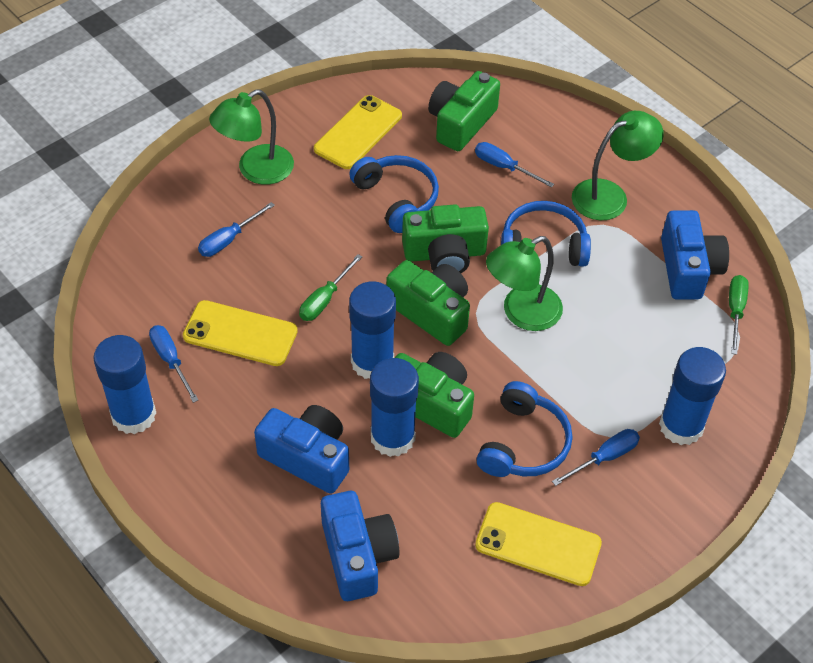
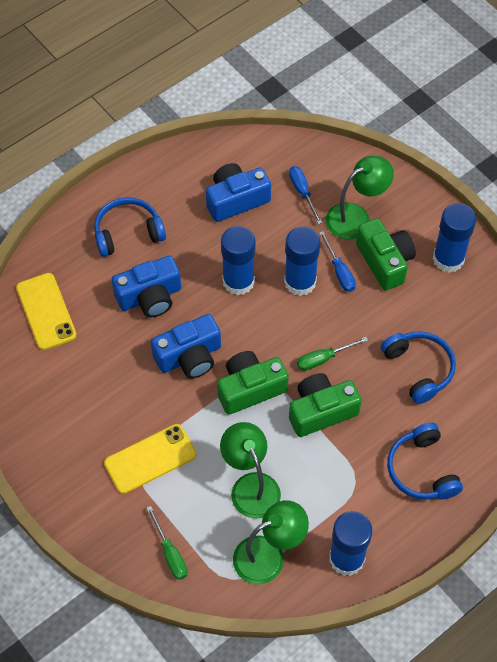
blue screwdriver: [149,325,198,403] [198,202,275,257] [475,142,554,188] [552,429,640,486] = 4 -> [289,166,322,224] [319,231,356,292] = 2
green camera: [386,260,470,346] [395,352,474,438] [402,204,489,273] [428,71,500,151] = 4 -> [217,351,289,415] [289,373,362,437] [356,218,416,291] = 3
yellow phone: [183,300,298,366] [314,95,402,169] [475,502,602,586] = 3 -> [16,273,77,350] [104,424,196,494] = 2

